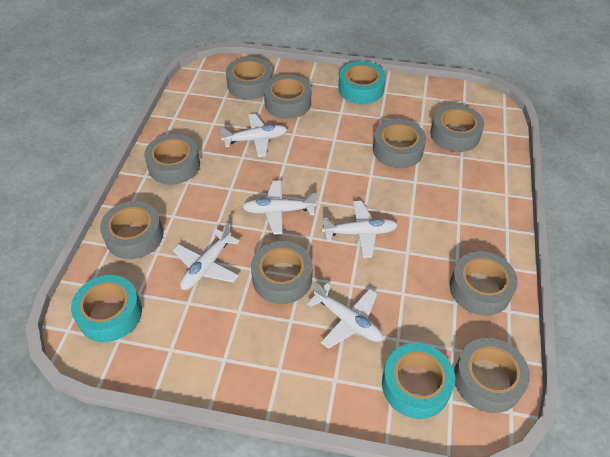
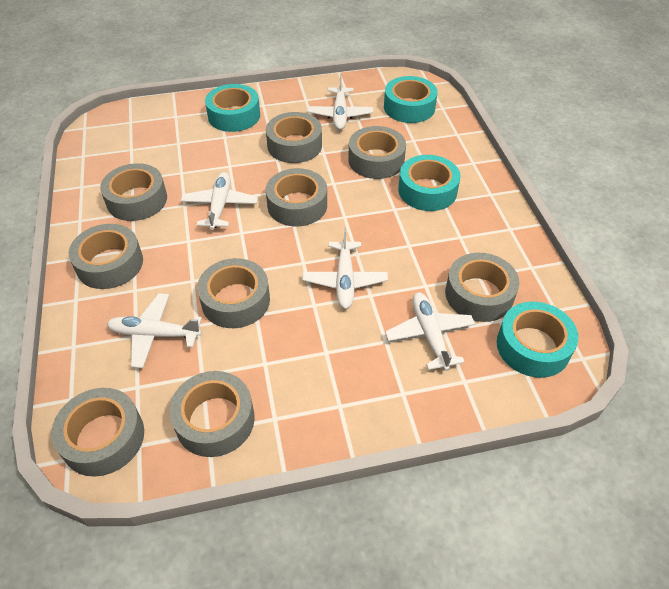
turquoise tape: [71,275,142,342] [338,61,386,104] [382,343,455,419] = 3 -> [205,84,260,132] [384,76,438,123] [398,155,461,211] [497,302,578,378] = 4

